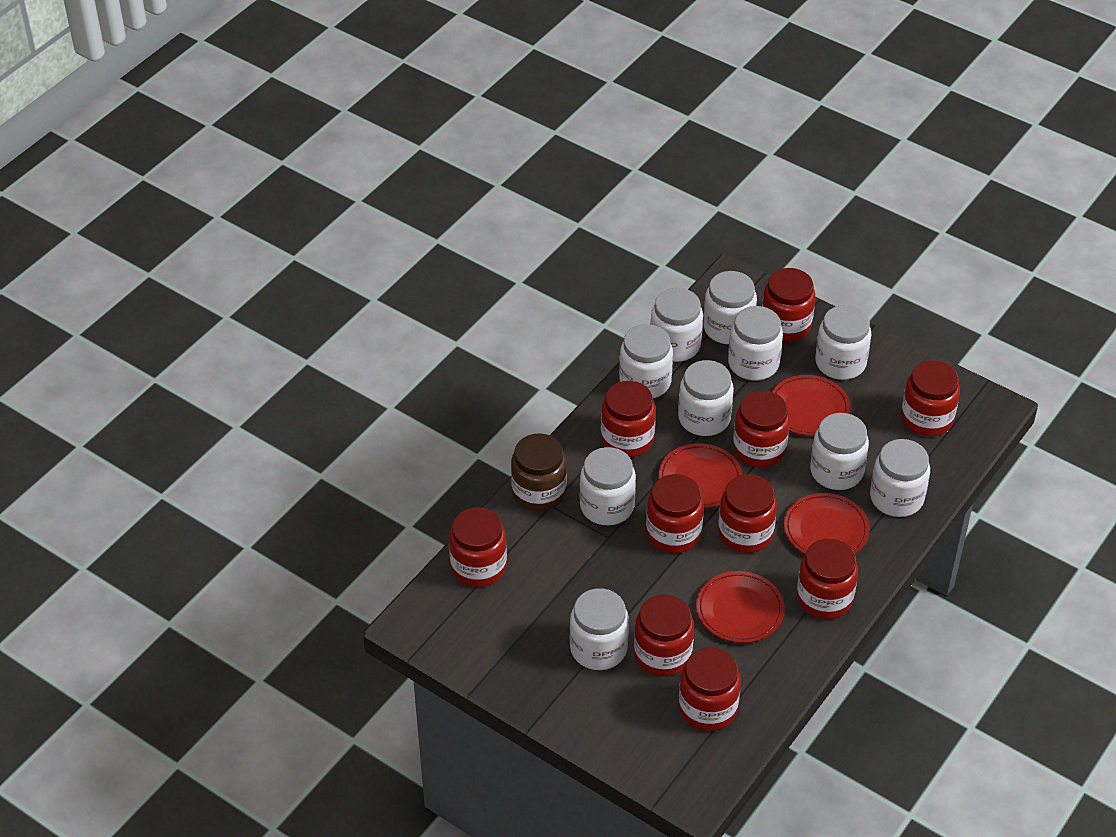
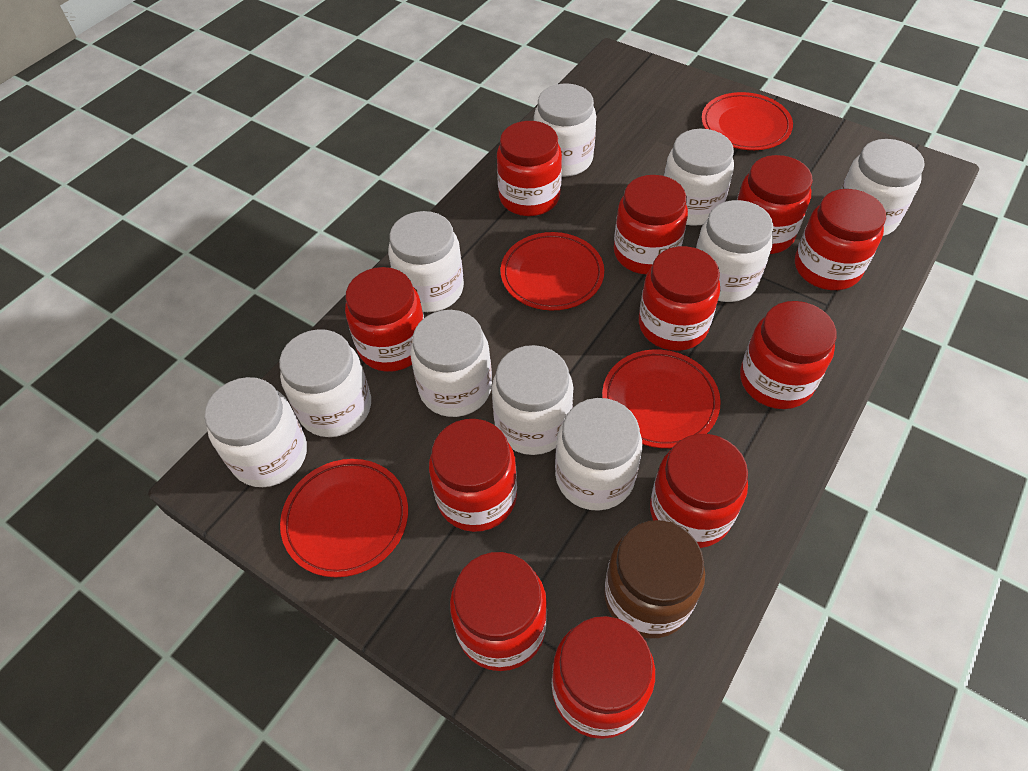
red jar: [449,507,507,587] [601,381,656,457] [634,594,694,677] [646,474,704,553] [679,648,741,731] [718,474,777,553] [733,391,790,467] [762,268,815,341] [797,539,858,619] [901,360,960,436] = 10 -> [345,267,424,372] [429,419,517,532] [450,552,547,671] [497,121,562,216] [552,616,655,739] [614,175,688,274] [639,246,720,351] [650,434,748,548] [737,155,813,254] [740,301,837,409] [795,189,886,290] = 11

